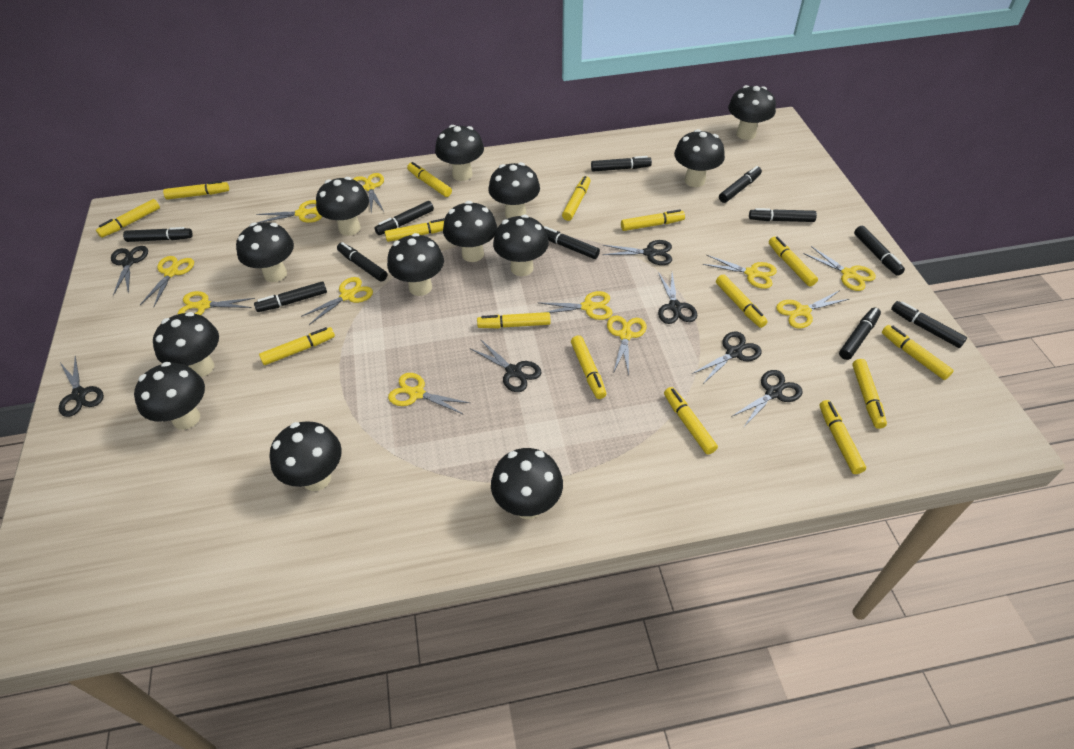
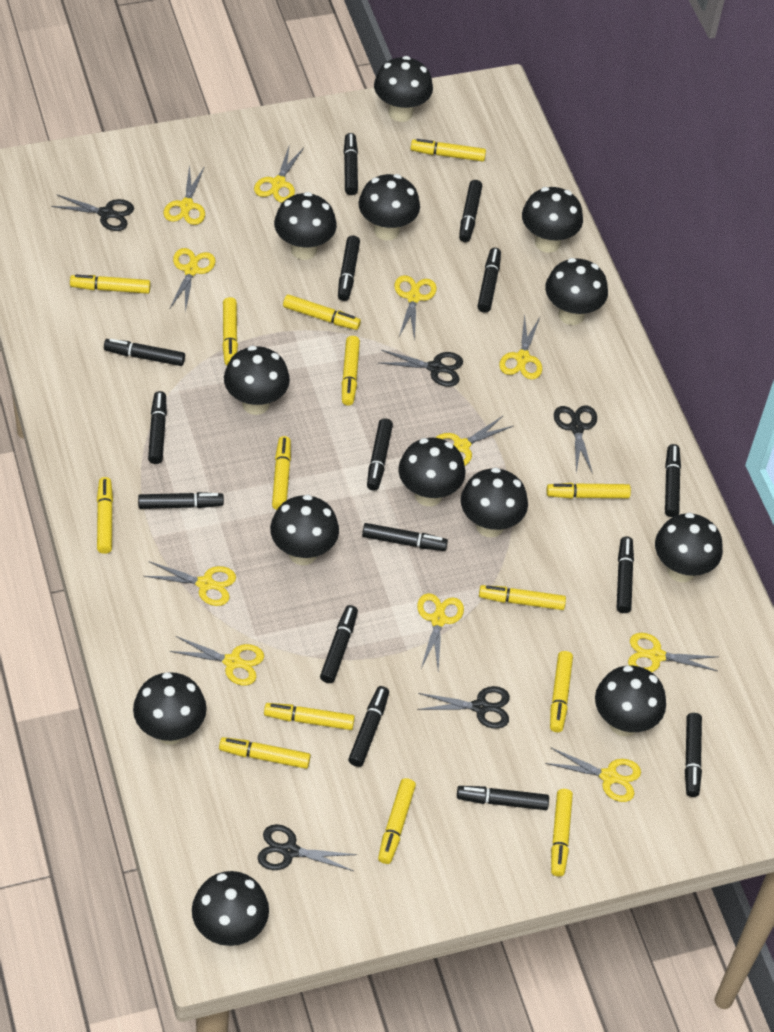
black marker: [123,227,193,242] [254,281,327,312] [337,242,387,282] [374,201,434,235] [544,226,600,259] [591,156,652,172] [719,166,762,203] [749,208,817,222] [839,308,881,360] [854,226,905,276] [891,301,967,348] = 11 -> [104,339,185,366] [138,492,224,509] [148,391,167,464] [320,605,358,683] [338,236,360,301] [344,133,358,195] [348,686,389,767] [362,523,448,551] [367,418,393,491] [457,786,549,810] [459,180,482,242] [477,248,501,313] [617,536,634,613] [665,444,681,517] [685,713,702,797] = 15
black scissors: [59,356,104,417] [111,246,148,296] [471,339,542,392] [602,240,672,265] [658,272,697,324] [692,332,762,384] [731,370,803,428] = 7 -> [51,194,134,231] [258,824,357,871] [379,350,463,387] [417,686,510,729] [554,406,597,474] = 5
yellow marker: [96,199,160,238] [163,181,229,200] [259,327,335,365] [385,218,445,242] [407,162,452,197] [477,312,550,328] [562,176,591,221] [571,335,607,399] [621,209,685,231] [664,387,718,455] [716,274,768,328] [769,237,818,286] [819,400,866,474] [852,359,887,429] [882,325,954,380] = 15 -> [70,275,150,294] [97,477,113,554] [219,737,311,769] [222,297,238,365] [264,703,355,730] [272,436,291,510] [283,294,361,330] [342,336,360,406] [378,778,416,864] [411,139,486,162] [479,585,566,610] [546,483,631,499] [550,651,573,732] [551,789,573,877] = 14

